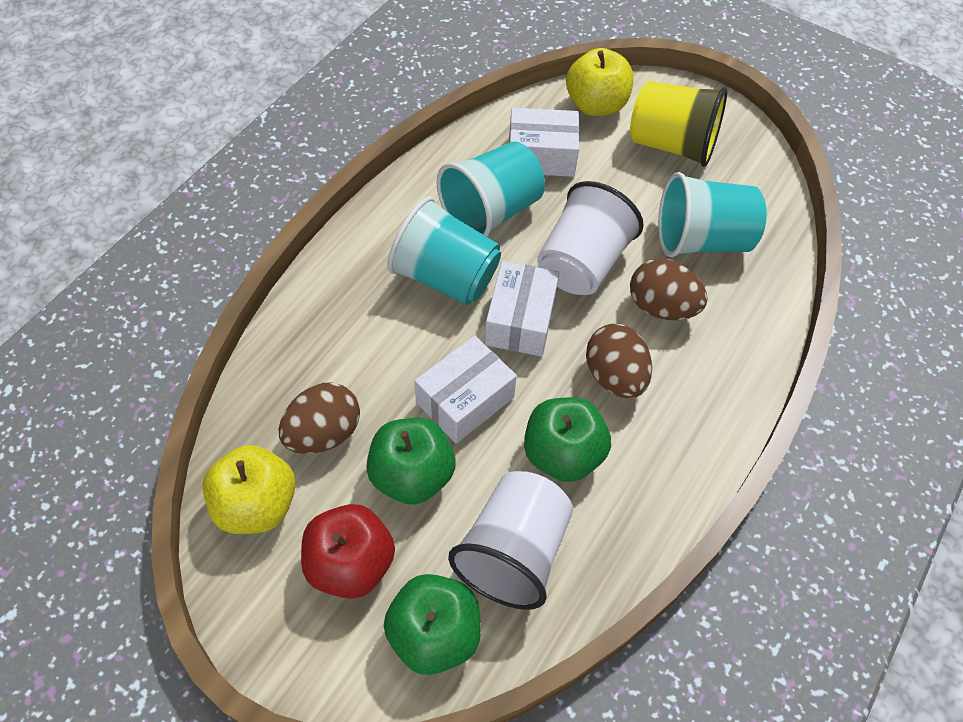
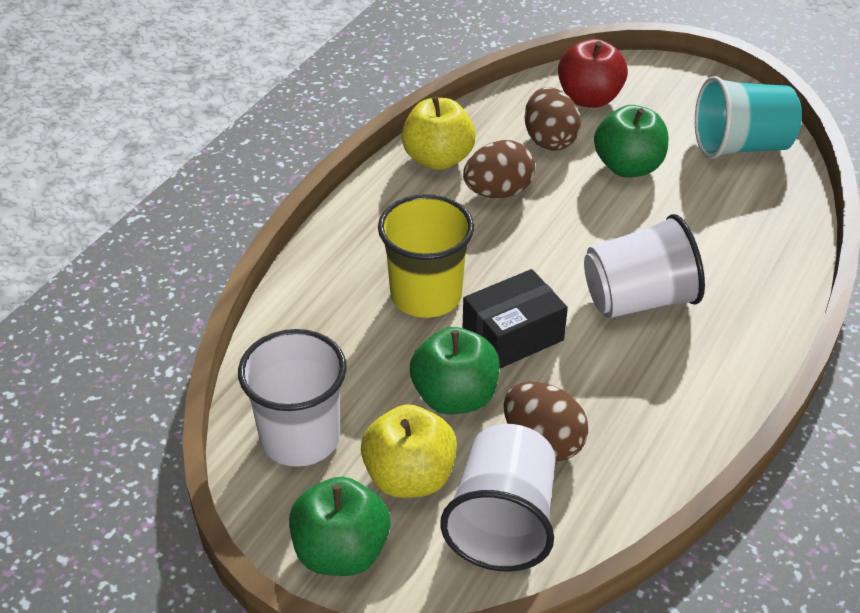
black box: none = 0 -> [463,269,568,368] = 1
turquoise cup: [387,196,501,305] [437,142,545,237] [658,172,767,257] = 3 -> [695,76,802,159] = 1
white box: [415,336,517,443] [485,261,559,356] [509,108,579,177] = 3 -> none = 0
white cup: [448,471,573,610] [537,181,644,295] = 2 -> [238,329,347,467] [440,424,556,572] [584,214,705,318] = 3

